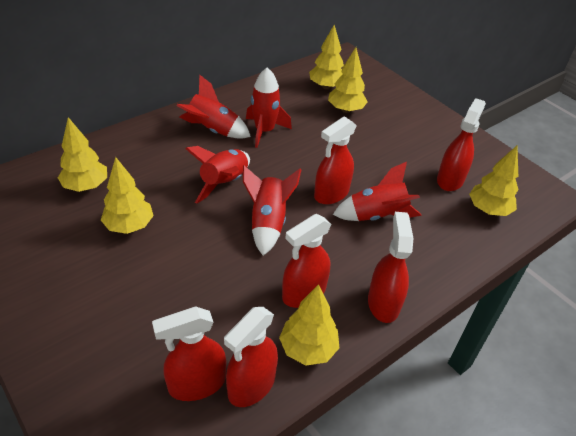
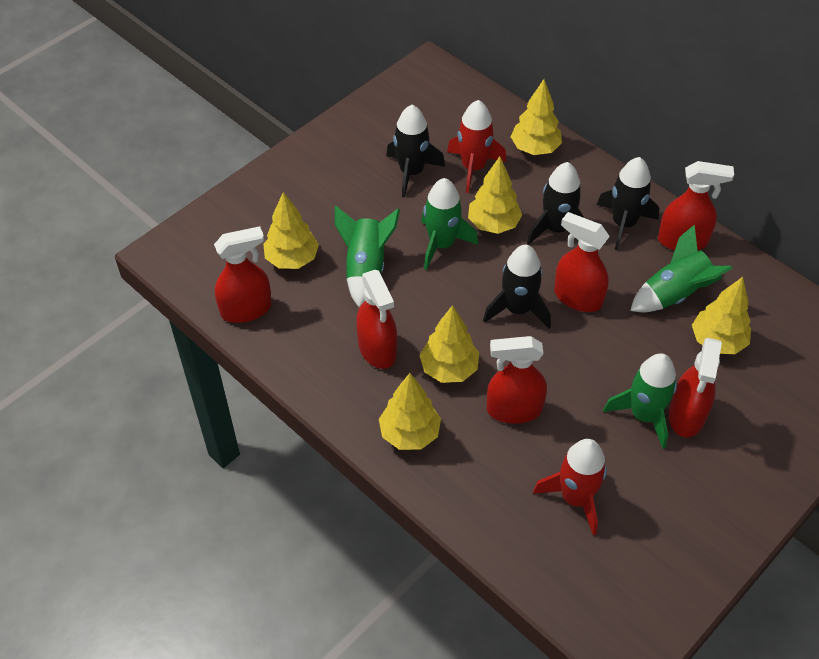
black rocket: none = 0 -> [386,105,445,198] [483,245,551,328] [527,162,584,245] [597,157,659,250] = 4
green rocket: none = 0 -> [335,206,400,308] [421,178,478,270] [603,353,677,449] [630,224,733,312] = 4
red rocket: [177,75,251,139] [185,146,250,203] [243,166,302,256] [246,67,292,148] [333,162,422,221] = 5 -> [447,100,506,193] [533,439,607,535] = 2

